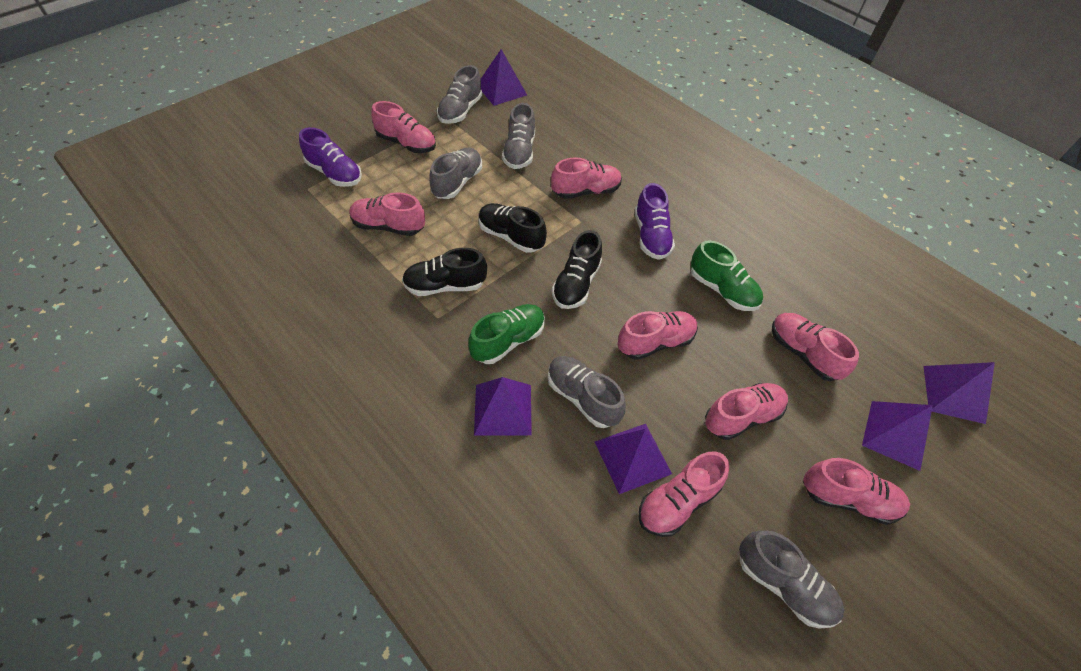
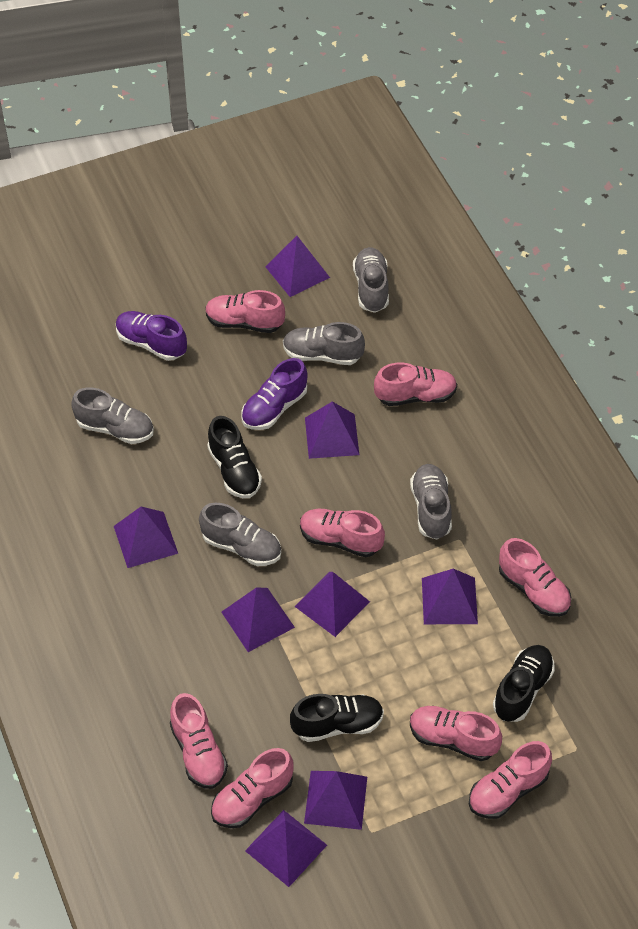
green shoe: [468,304,545,364] [691,240,763,311] = 2 -> none = 0
purple pyramid: [474,377,532,436] [481,49,527,106] [595,424,672,494] [862,401,933,471] [923,362,995,424] = 5 -> [114,507,178,568] [222,588,295,652] [245,810,327,887] [265,236,330,297] [294,572,370,637] [304,771,367,830] [305,401,359,459] [422,569,478,624] = 8

